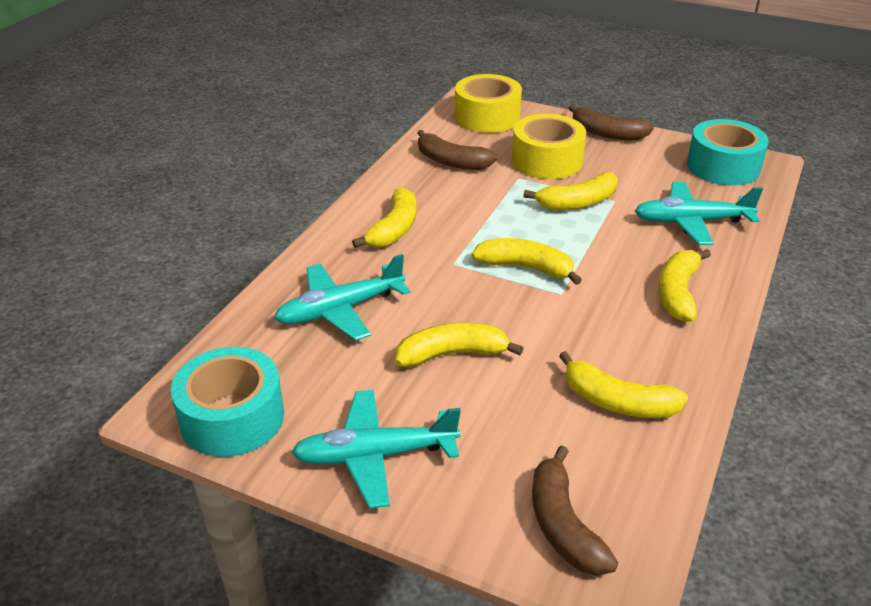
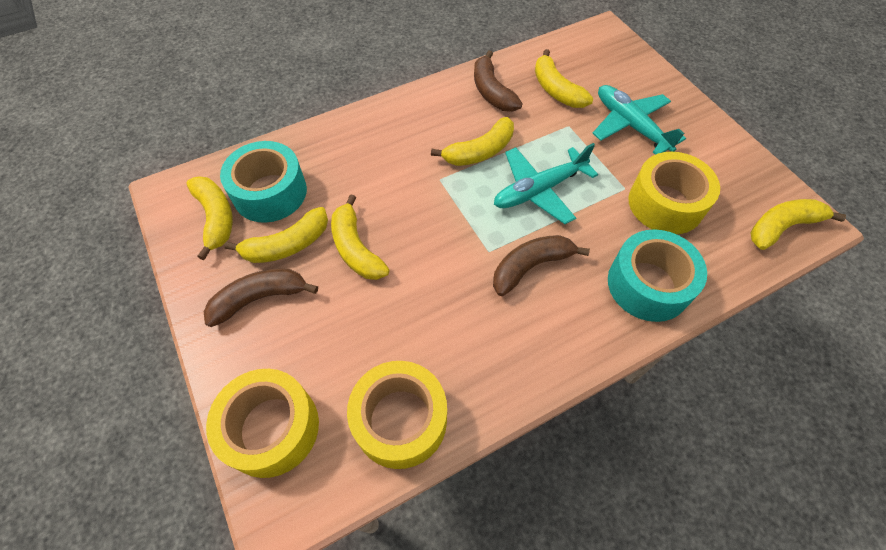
turquoise plane: [274,254,410,341] [291,389,461,509] [635,182,763,245] = 3 -> [494,143,598,224] [592,85,686,155] = 2
yellow tape: [455,74,522,133] [512,114,586,179] = 2 -> [206,369,319,478] [347,361,447,469] [628,152,720,234] = 3

